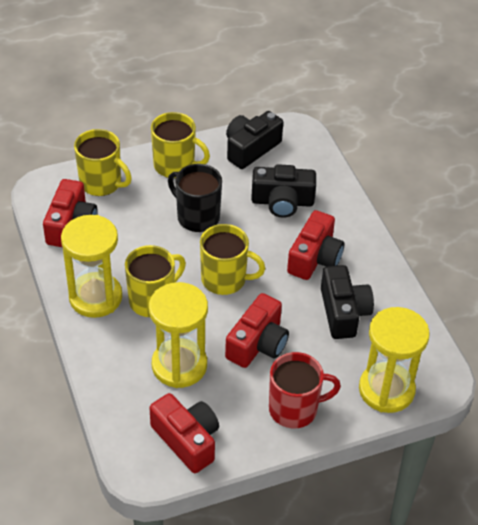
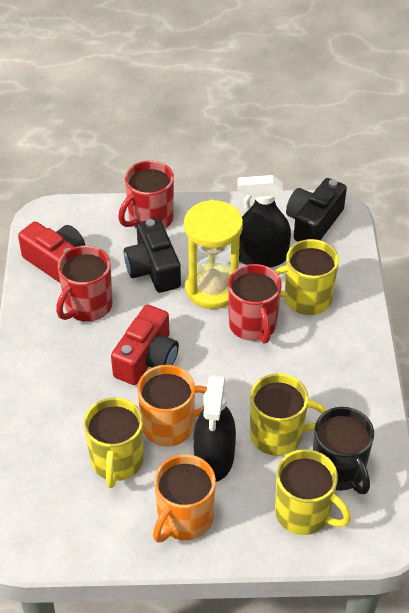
black camera: [226,111,283,169] [251,164,316,218] [321,265,374,339] = 3 -> [124,218,181,293] [286,178,347,242] = 2
black spray bottle: none = 0 -> [193,375,236,482] [238,175,291,268] = 2
orange mug: none = 0 -> [137,365,207,447] [153,454,216,542] = 2
red camera: [43,179,98,247] [150,393,219,473] [225,293,289,368] [287,210,344,280] = 4 -> [18,222,85,283] [111,305,179,385] = 2
red mug: [269,352,341,428] = 1 -> [56,245,113,322] [118,161,174,229] [228,264,282,344] = 3
yellow hourglass: [61,215,122,318] [149,282,208,388] [359,307,430,413] = 3 -> [184,200,243,309] = 1

